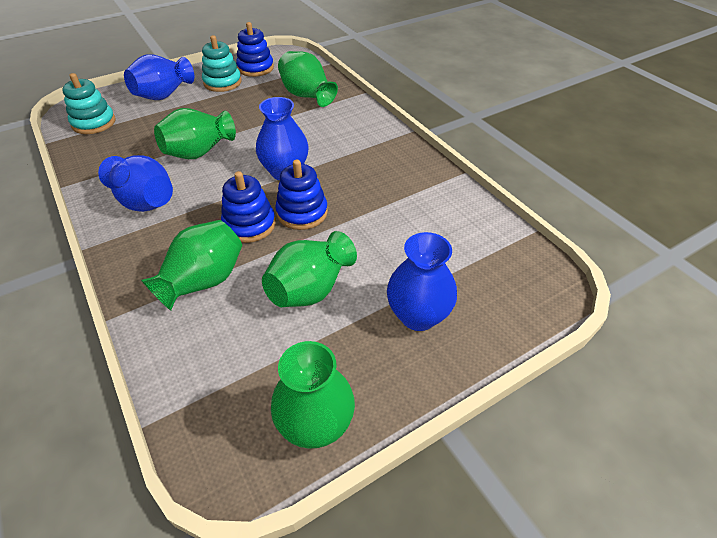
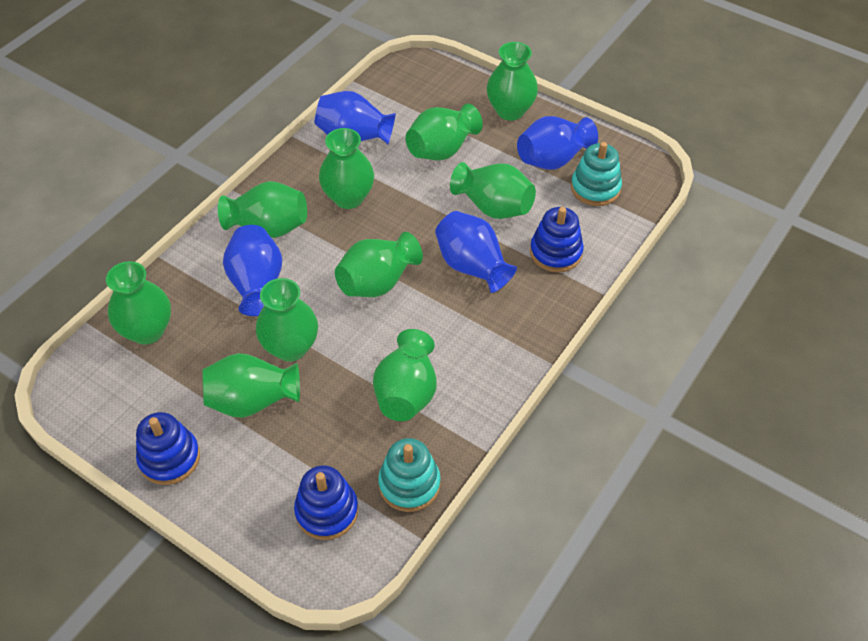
green vase: [141,220,242,311] [154,108,236,159] [262,231,357,307] [271,341,355,449] [278,51,338,107] = 5 -> [106,261,171,345] [202,353,300,418] [218,181,307,238] [256,278,318,362] [319,128,374,209] [335,232,423,297] [373,329,436,421] [406,103,483,161] [450,162,536,219] [487,42,538,121] = 10

